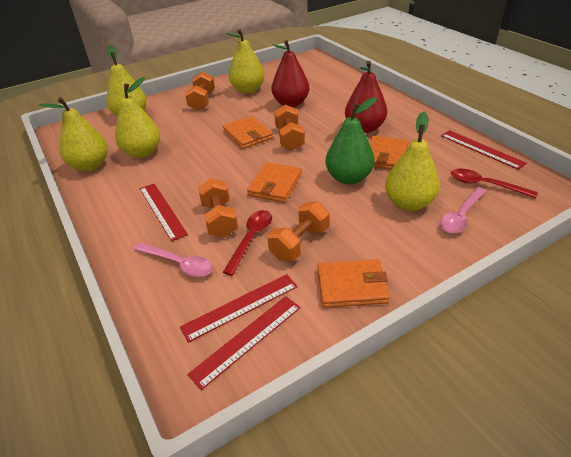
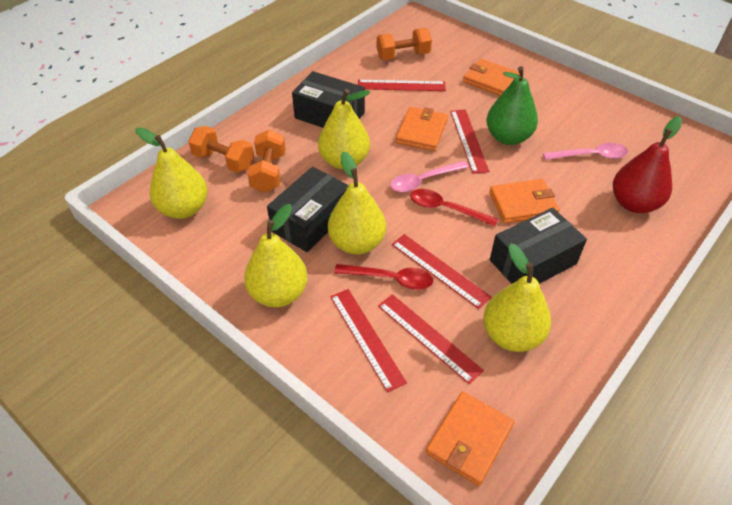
black box: none = 0 -> [267,167,349,252] [292,71,365,128] [490,208,587,284] = 3
orange dumbbell: [185,72,215,111] [198,178,238,238] [268,201,330,261] [274,105,305,151] = 4 -> [188,126,254,173] [247,130,285,192] [377,28,432,60] = 3
red pear: [272,40,309,107] [345,61,387,133] = 2 -> [613,116,682,213] = 1
red ruler: [140,183,188,241] [180,274,298,343] [187,296,301,390] [441,130,527,170] = 4 -> [330,289,407,392] [358,80,446,91] [378,294,484,384] [392,234,491,309] [450,109,489,174] = 5

